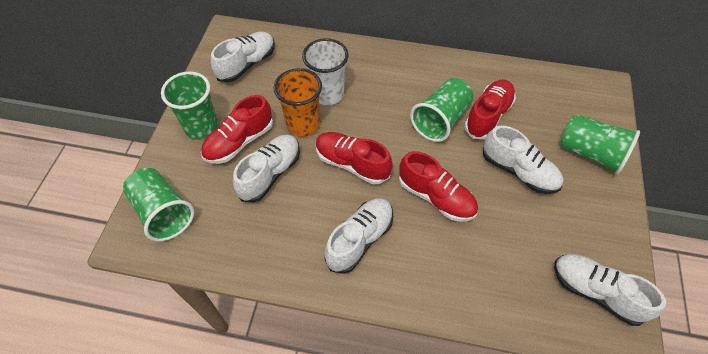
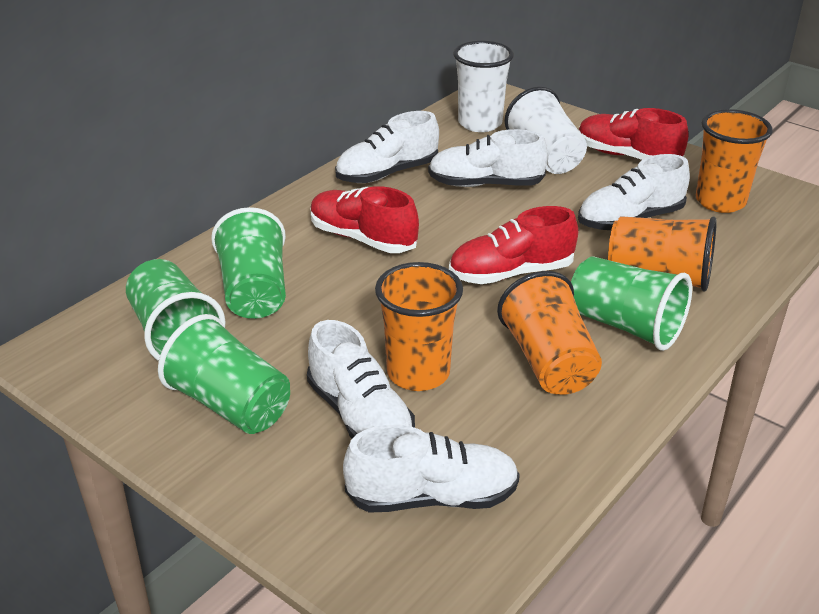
orange cup: [274,68,322,136] = 1 -> [375,262,463,391] [497,271,602,394] [608,216,717,291] [695,109,773,213] = 4
red shoe: [201,95,273,164] [315,132,393,184] [399,151,478,222] [464,79,516,139] = 4 -> [311,186,419,253] [449,206,578,284] [579,108,689,160] = 3
white cup: [302,38,349,105] = 1 -> [453,41,514,132] [505,87,587,174] = 2

